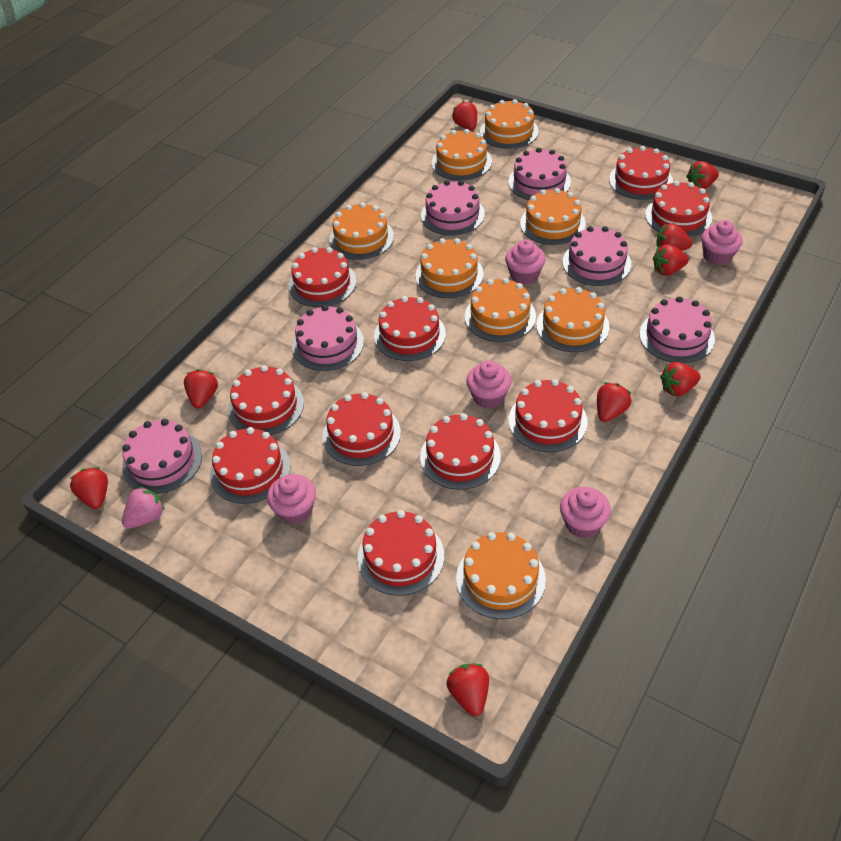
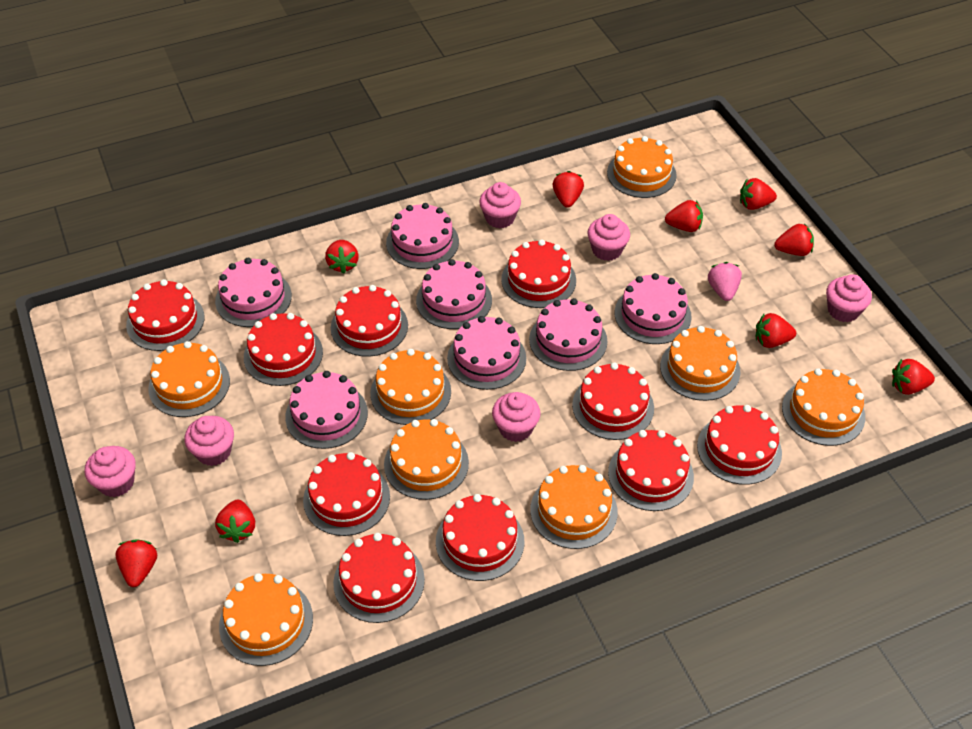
pink cake: [122,419,202,494] [292,305,364,371] [421,180,485,236] [508,148,571,200] [563,226,631,286] [640,296,715,363] = 6 -> [215,258,292,327] [285,371,368,449] [386,203,459,269] [416,259,492,329] [447,316,526,390] [529,298,608,371] [615,273,692,344] = 7
pink cupcake: [267,474,316,525] [466,361,512,409] [505,239,545,285] [560,487,611,538] [701,220,742,265] = 5 -> [85,446,136,497] [184,416,234,466] [479,182,521,228] [492,392,541,442] [588,214,630,261] [826,274,872,322] = 6

